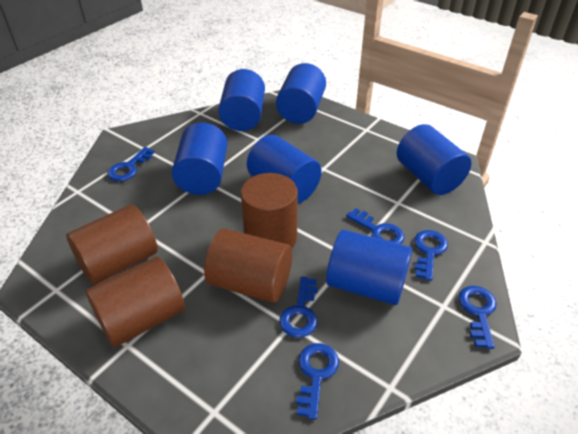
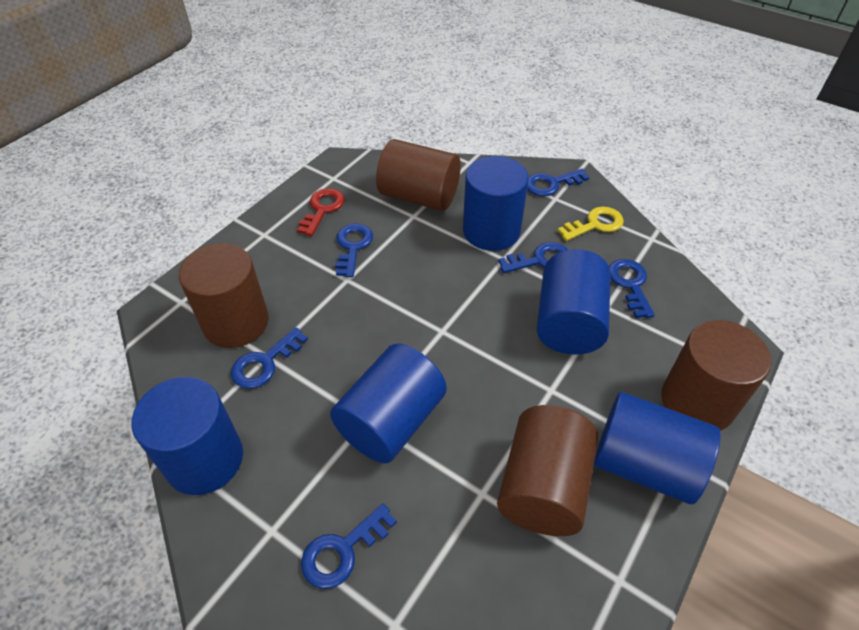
blue cylinder: [172,123,228,195] [218,69,265,131] [247,135,322,204] [276,63,326,124] [326,230,412,305] [397,124,472,195] = 6 -> [132,377,243,495] [330,344,447,463] [463,156,529,251] [537,249,610,354] [594,392,721,504] = 5
red key: none = 0 -> [297,188,344,236] = 1
yellow key: none = 0 -> [558,207,624,241] = 1

